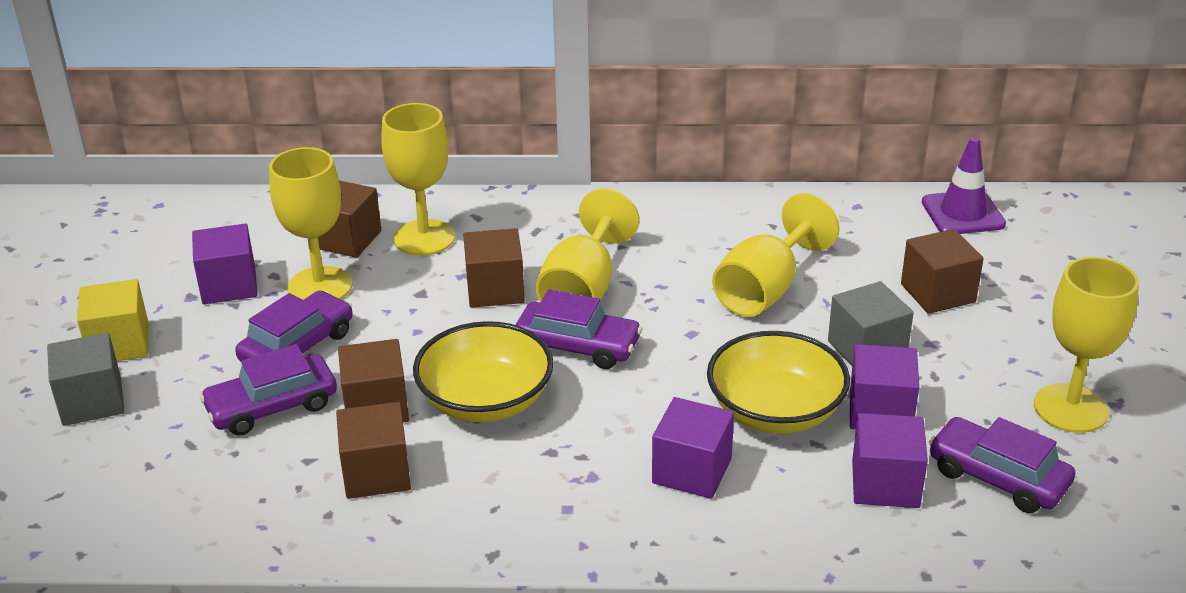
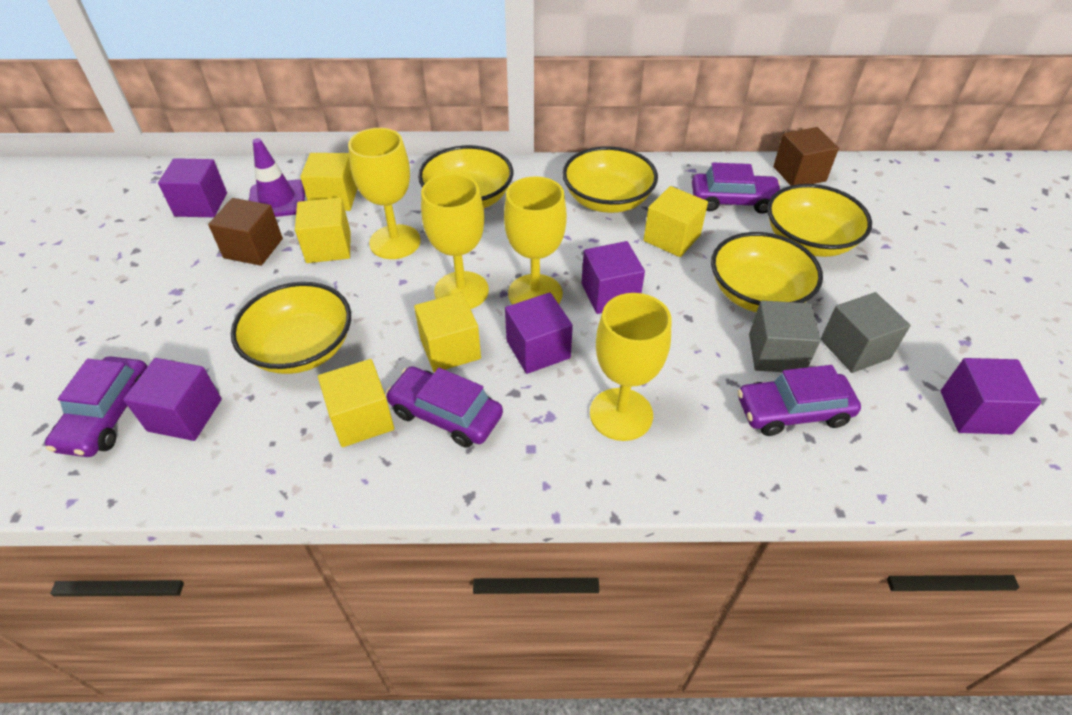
brown cube: [318,180,381,258] [336,402,411,499] [338,339,409,423] [463,228,525,308] [901,229,984,314] = 5 -> [208,198,283,266] [773,127,839,186] = 2
purple cube: [192,224,258,304] [652,397,734,499] [850,344,919,429] [852,413,928,508] = 4 -> [123,358,222,441] [158,158,227,217] [505,292,573,374] [582,241,645,314] [940,358,1041,434] = 5
yellow bowl: [413,321,554,422] [707,331,850,434] = 2 -> [231,282,351,374] [418,145,513,208] [562,146,658,213] [711,232,823,312] [767,184,872,257] = 5
yellow cube: [77,279,149,361] = 1 -> [295,198,351,263] [300,153,357,211] [318,359,394,447] [414,292,481,372] [644,186,708,257] = 5
yellow goblet: [269,147,353,300] [381,103,455,256] [536,188,639,302] [712,193,839,317] [1034,257,1139,433] = 5 -> [348,128,421,259] [421,174,489,309] [504,176,567,305] [590,293,672,441] = 4

